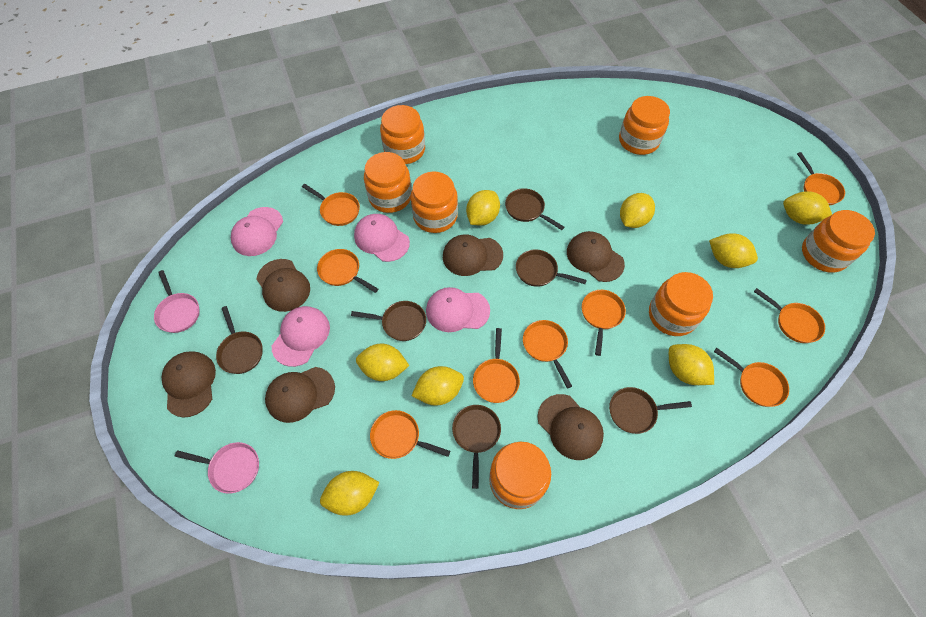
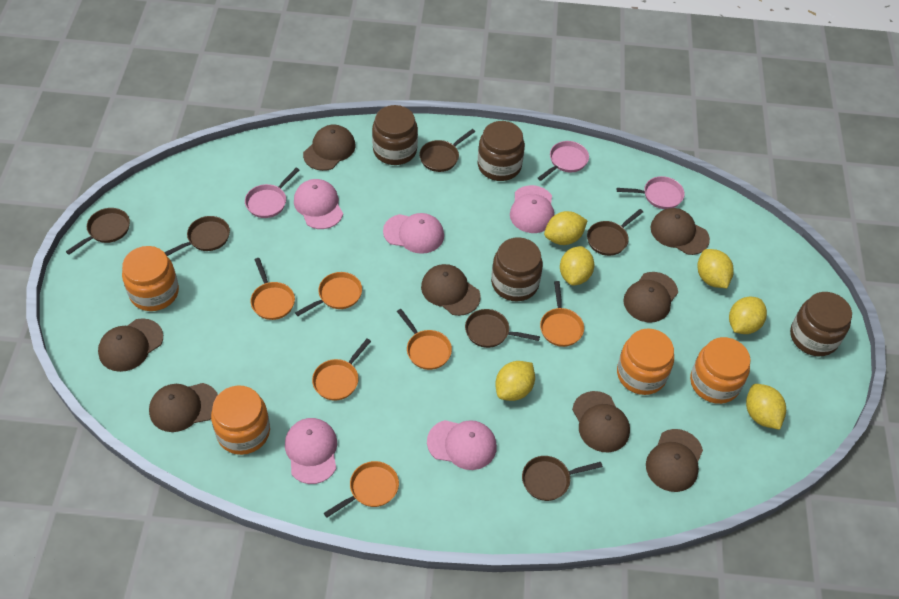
brown cap: [162,351,216,418] [256,259,310,312] [265,367,335,423] [443,234,503,276] [537,394,604,460] [567,231,625,282] = 6 -> [98,318,163,372] [149,383,218,432] [303,125,355,171] [421,264,481,316] [572,391,630,452] [623,272,678,322] [646,429,703,492] [650,208,710,255] = 8
brown jar: none = 0 -> [372,105,418,165] [478,121,525,181] [491,237,543,301] [790,292,852,356] = 4
orange jar: [364,152,412,213] [380,105,425,164] [411,172,458,233] [489,442,551,509] [619,96,670,155] [649,272,713,336] [802,210,875,273] = 7 -> [122,246,179,311] [211,385,270,455] [617,328,674,395] [690,337,751,404] = 4
orange pan: [302,184,360,226] [317,249,378,293] [370,410,450,459] [473,328,520,403] [523,320,572,389] [582,290,626,356] [714,348,789,407] [754,288,825,343] [797,152,845,206] = 9 -> [251,258,295,320] [295,272,362,316] [312,338,371,400] [324,461,399,518] [397,309,452,370] [540,281,584,347] = 6
pink cap: [231,207,283,256] [272,306,330,367] [354,214,410,262] [426,287,490,332] = 4 -> [285,418,337,484] [294,179,343,229] [383,213,444,254] [427,420,497,470] [510,185,554,233] = 5
pink pan: [154,270,200,333] [175,442,259,494] = 2 -> [245,168,299,218] [538,141,589,181] [617,176,685,209] = 3
yellow lemon: [320,471,380,516] [356,344,409,381] [412,366,464,405] [466,190,500,226] [620,193,655,228] [669,344,714,385] [709,233,758,268] [783,191,832,225] = 8 -> [495,361,535,401] [544,211,587,245] [560,246,594,286] [698,249,734,288] [729,297,767,334] [746,384,786,430] = 6

